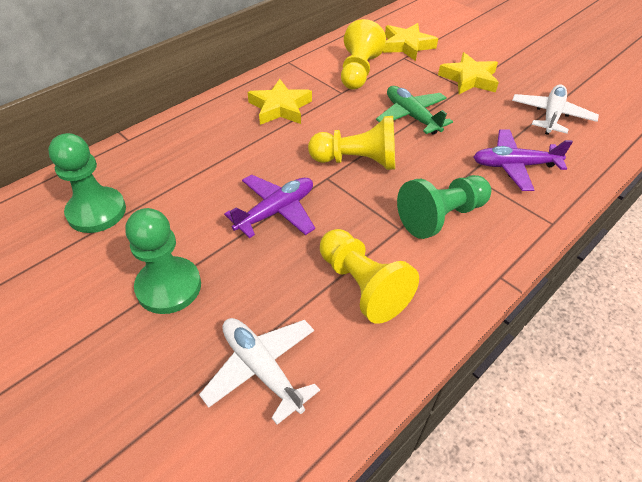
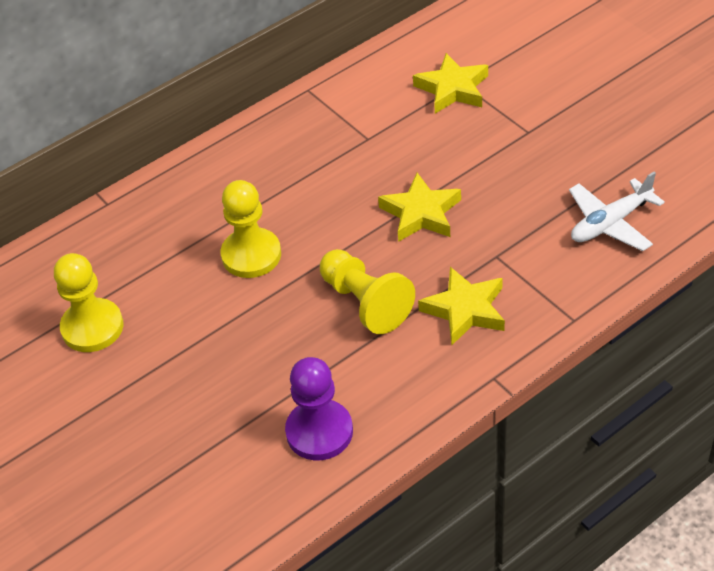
green pawn: [48,133,126,233] [125,208,201,314] [397,175,491,239] = 3 -> none = 0
green plane: [376,86,453,134] = 1 -> none = 0
purple pawn: none = 0 -> [285,357,353,460] = 1
purple plane: [224,174,315,238] [473,129,573,191] = 2 -> none = 0
white plane: [199,318,320,425] [512,84,599,135] = 2 -> [569,172,665,251] = 1

